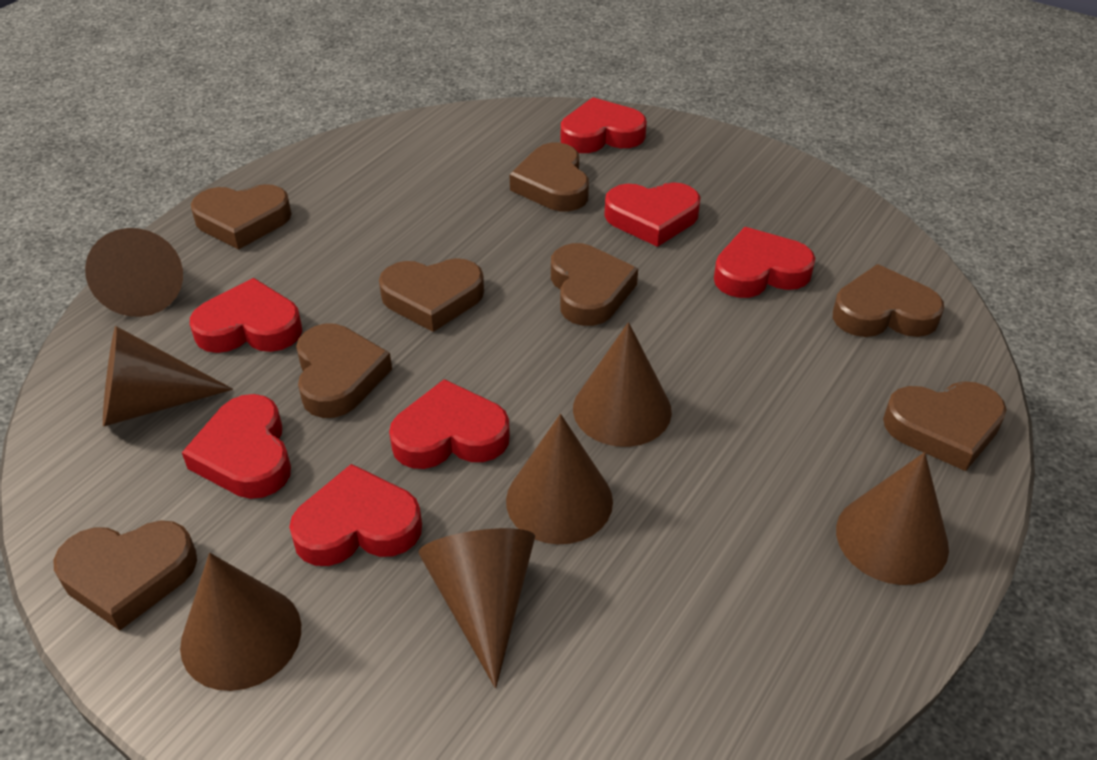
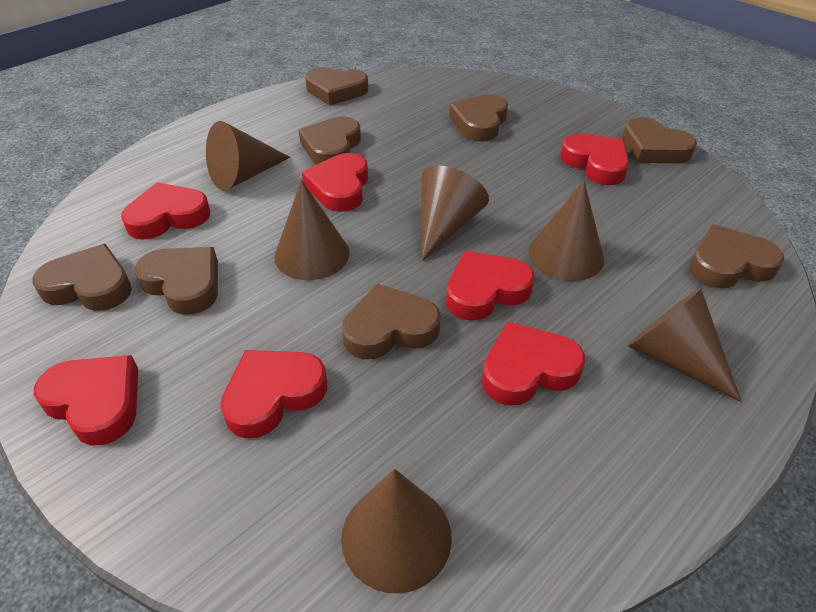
brown cone: [85,228,183,317] [103,326,233,427] [180,553,301,691] [418,528,535,688] [506,414,613,544] [573,322,672,447] [836,452,949,585] = 7 -> [206,121,290,191] [274,180,350,280] [341,469,452,593] [421,165,489,261] [528,180,604,281] [628,288,742,402] = 6

